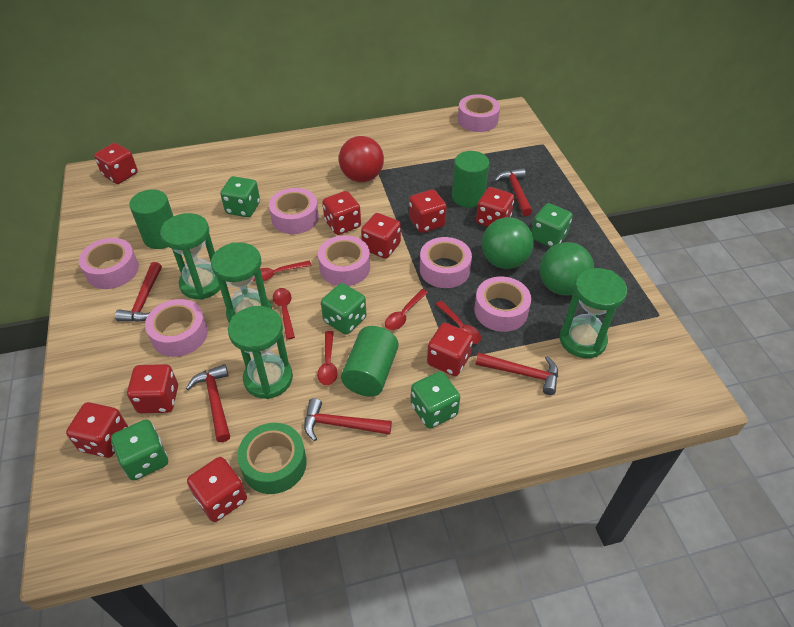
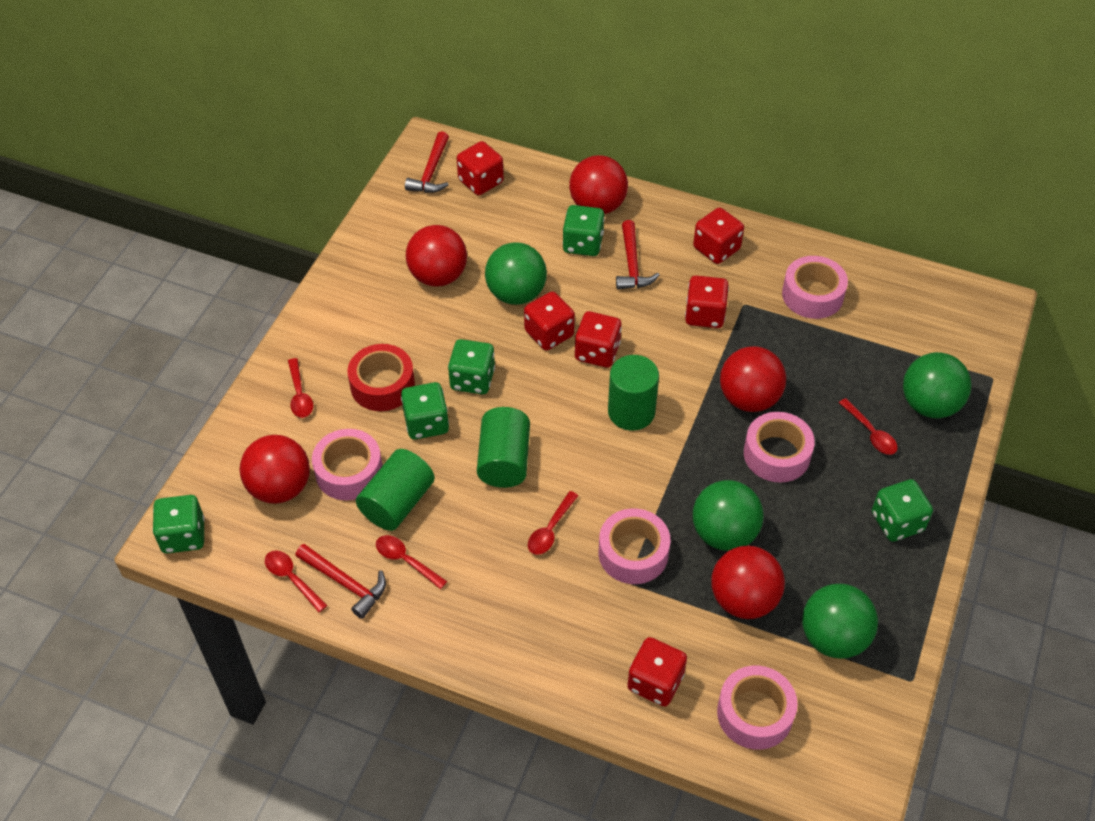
green ball: [482,217,534,269] [539,242,594,295] = 2 -> [485,242,547,305] [693,480,764,551] [802,584,878,659] [903,352,971,418] = 4
green hourglass: [160,213,220,300] [211,242,272,322] [228,306,293,399] [560,268,627,358] = 4 -> none = 0
green tape: [237,423,307,494] = 1 -> none = 0
pink tape: [79,238,139,289] [145,299,208,357] [269,188,319,234] [318,235,370,286] [420,237,472,288] [458,94,500,132] [474,276,531,332] = 7 -> [312,429,383,500] [599,508,670,584] [717,666,798,750] [744,412,815,483] [782,256,848,319] = 5
red ball: [339,136,384,182] = 1 -> [239,435,310,504] [406,225,467,287] [569,155,628,214] [711,546,785,619] [720,346,786,412] = 5
red dice: [66,402,128,458] [94,143,138,184] [127,364,178,414] [187,457,247,522] [322,191,361,235] [361,213,401,259] [409,189,447,233] [427,323,473,376] [476,187,515,227] = 9 -> [457,141,504,195] [524,292,575,351] [575,311,622,368] [627,637,687,707] [685,276,729,328] [693,207,744,264] = 6
red hammer: [115,262,162,322] [186,364,230,442] [304,398,392,441] [476,353,558,395] [495,168,532,216] = 5 -> [295,544,386,619] [405,131,449,193] [616,220,659,290] = 3
red tape: none = 0 -> [347,344,415,411] = 1

